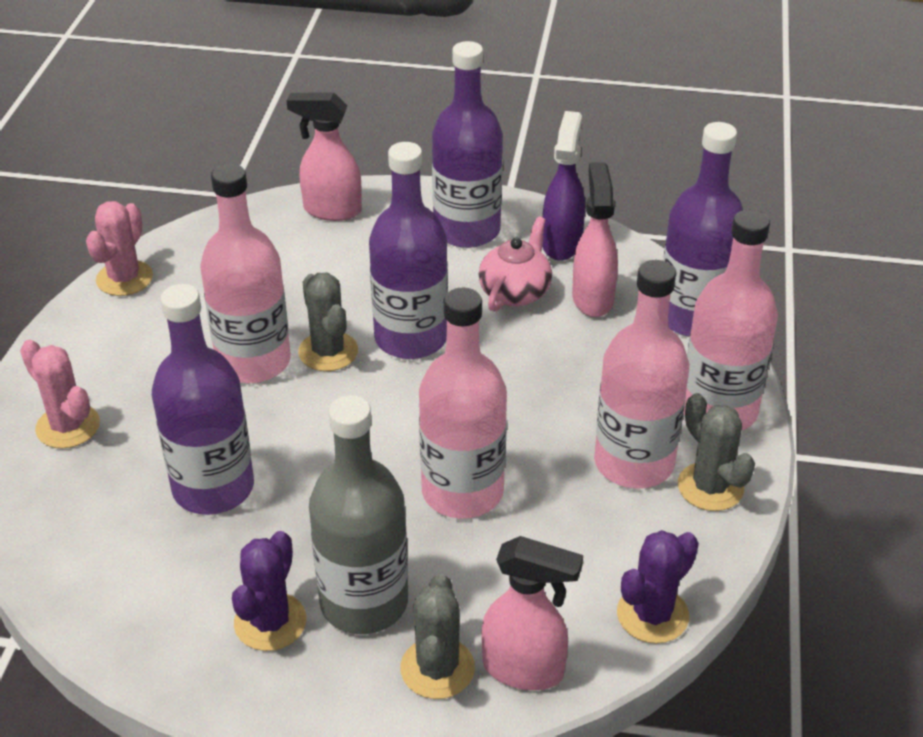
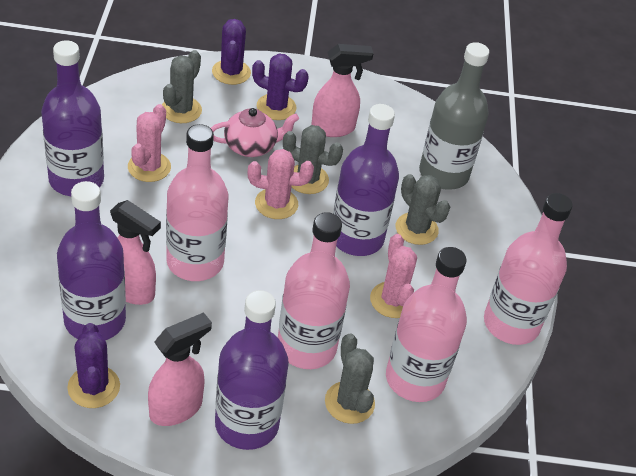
grey cactus: [298,273,358,371] [400,574,475,699] [678,393,755,511] = 3 -> [162,50,202,123] [283,125,343,194] [325,333,375,424] [396,174,450,245] = 4
pink cactus: [20,340,100,449] [86,201,153,296] = 2 -> [128,104,171,182] [248,149,314,219] [370,234,417,318] = 3
purple cactus: [232,531,306,651] [617,530,699,644] = 2 -> [67,323,120,408] [212,19,251,85] [252,54,309,120] = 3
purple spray bottle: [542,111,585,261] = 1 -> none = 0

